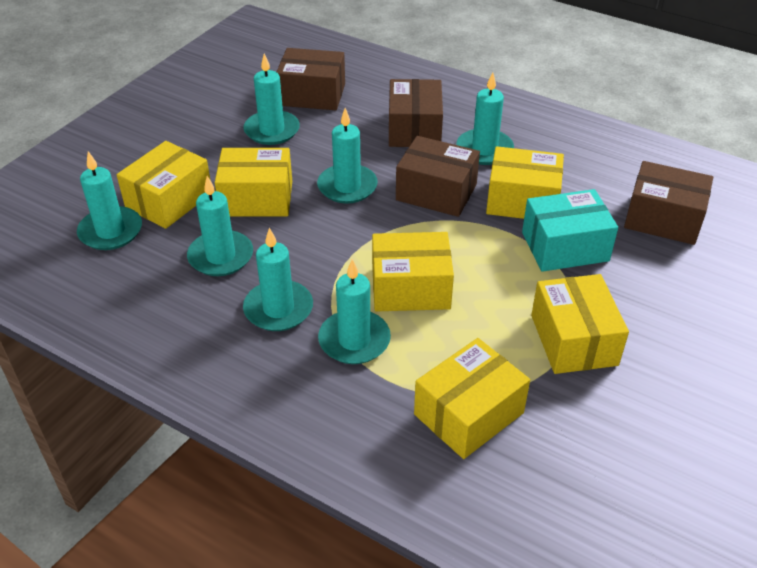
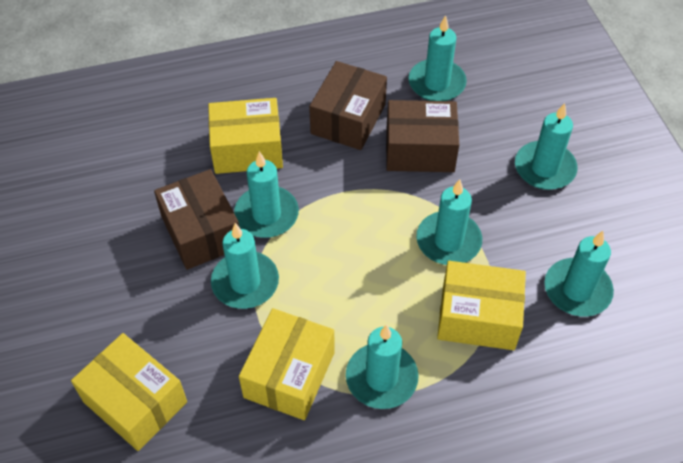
brown box: [277,48,345,110] [389,79,443,147] [396,136,480,217] [624,161,713,245] = 4 -> [154,169,240,270] [309,61,387,150] [386,100,459,172] = 3
turquoise box: [522,189,618,272] = 1 -> none = 0
yellow box: [117,141,210,229] [215,148,292,216] [372,232,454,311] [414,338,530,459] [486,146,564,219] [531,274,629,374] = 6 -> [71,333,187,451] [208,98,283,174] [239,308,335,420] [437,261,526,350] = 4

